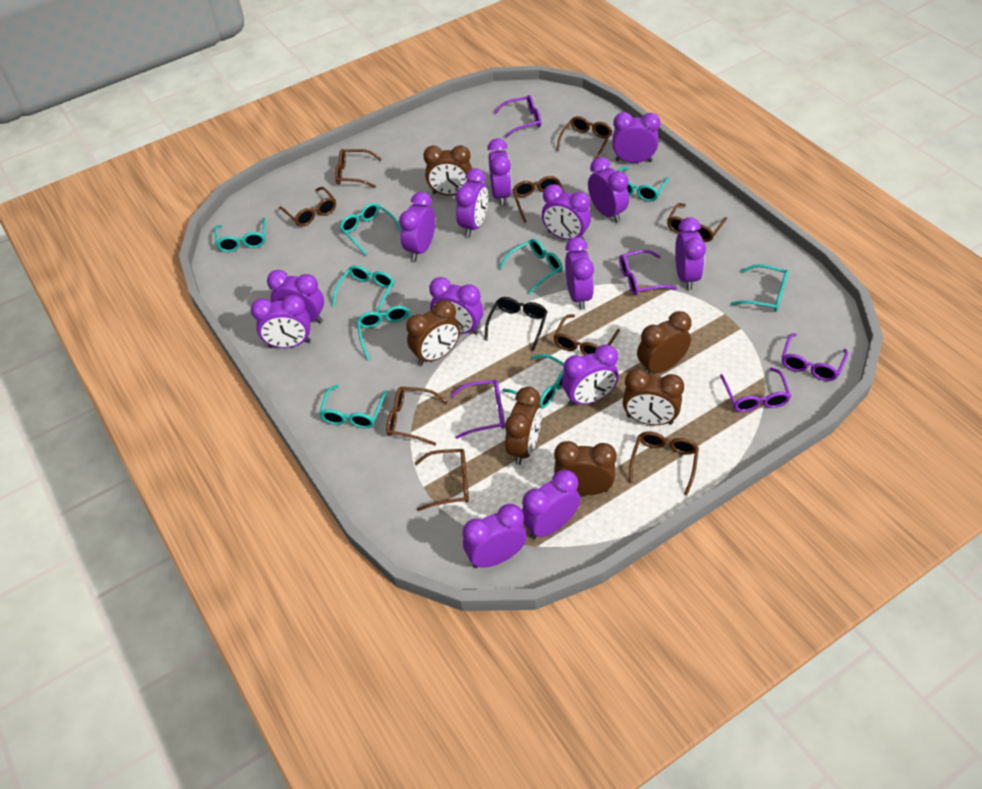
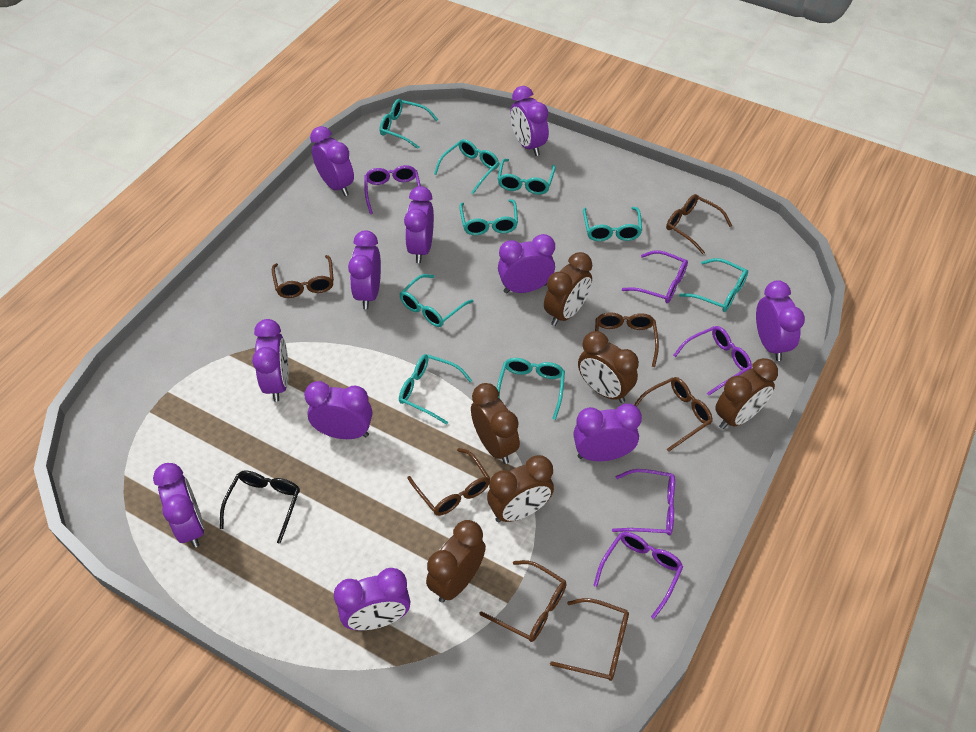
brown glasses: [279,187,336,226] [335,149,382,188] [386,387,448,445] [415,449,469,511] [513,176,565,223] [553,314,620,355] [556,116,612,159] [629,431,699,495] [667,203,727,242] = 9 -> [272,255,334,298] [407,448,490,516] [479,560,567,642] [550,598,629,681] [595,312,659,367] [634,377,713,452] [666,194,732,254] = 7
purple clock: [251,294,311,348] [267,270,324,323] [399,192,435,261] [429,277,483,335] [455,168,488,237] [463,504,527,568] [487,138,512,206] [522,469,580,539] [542,184,591,240] [562,344,619,406] [565,237,594,310] [588,157,629,223] [612,112,660,163] [675,217,706,290] = 14 -> [153,463,204,548] [252,319,289,402] [304,381,372,439] [310,126,354,196] [334,568,410,630] [348,230,381,309] [404,186,434,263] [498,234,555,293] [510,86,549,156] [573,404,642,461] [756,280,805,361] = 11

